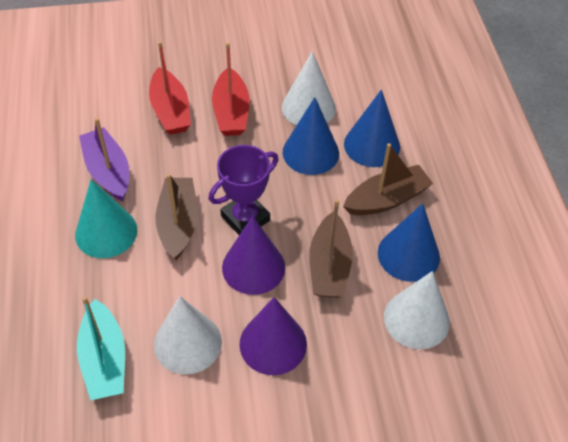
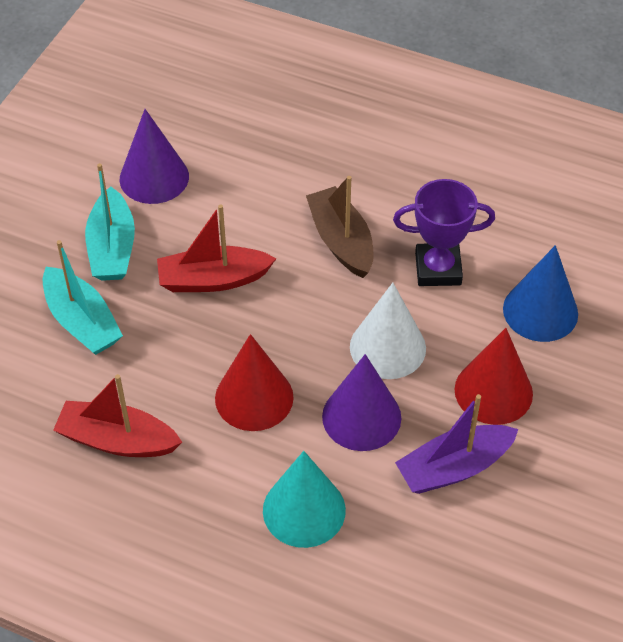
blue cone: [283,97,339,175] [344,90,400,167] [378,203,440,282] = 3 -> [503,245,578,342] = 1
brown boat: [155,174,198,260] [309,199,353,298] [343,143,433,215] = 3 -> [306,176,374,278] = 1
red cone: none = 0 -> [215,334,293,431] [455,328,533,425] = 2
turquoise boat: [77,296,125,400] = 1 -> [43,240,123,355] [85,163,135,281] = 2
white cone: [154,296,222,374] [282,51,336,125] [384,271,450,349] = 3 -> [350,283,426,379] = 1

